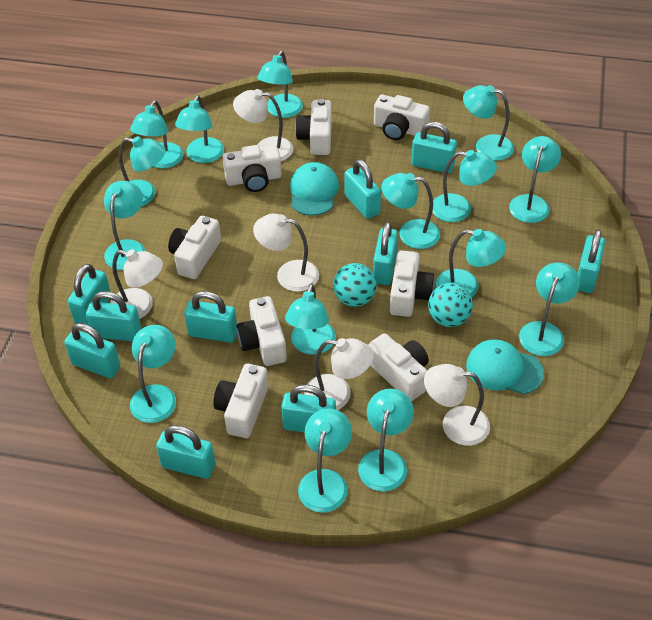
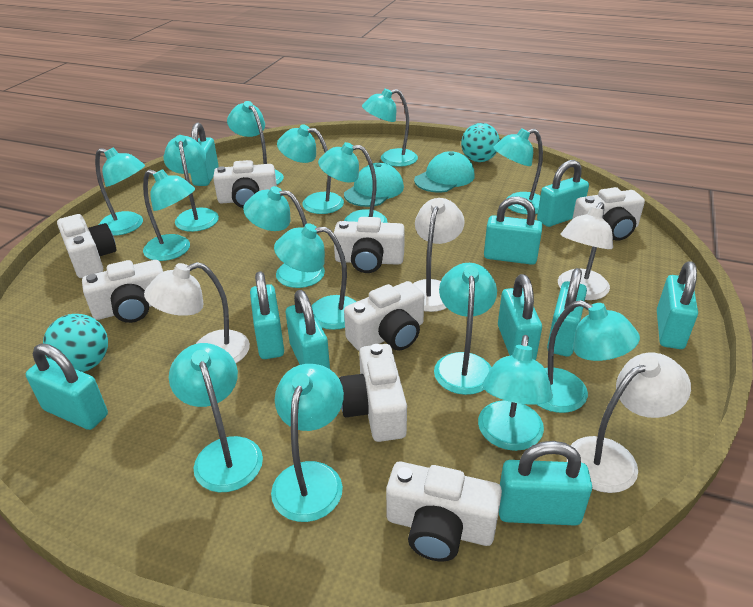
white lamp: [110,249,163,319] [233,89,293,161] [253,213,319,292] [304,338,374,410] [424,364,490,446] = 5 -> [144,262,250,363] [413,198,465,312] [558,202,613,300] [567,353,691,493] = 4

